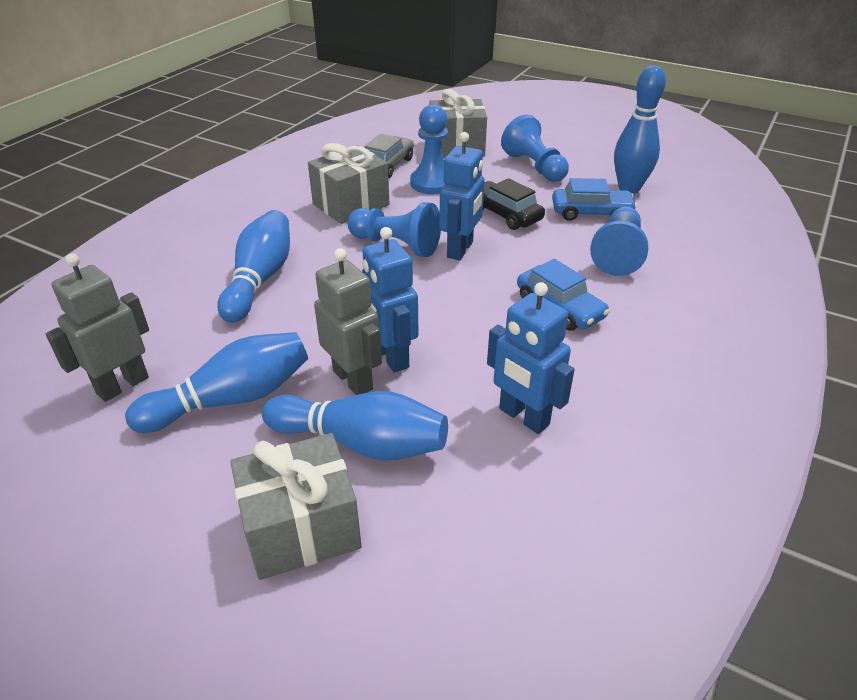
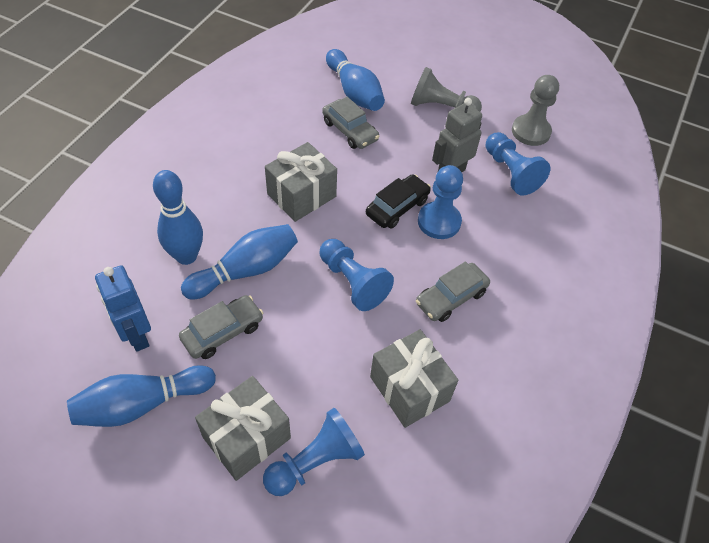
blue car: [517,259,610,331] [552,178,637,221] = 2 -> none = 0
blue robot: [362,227,418,373] [439,132,485,260] [487,282,575,434] = 3 -> [95,265,151,352] = 1
grey car: [364,134,414,178] = 1 -> [179,295,263,359] [322,97,379,149] [416,261,490,322] = 3
grey pawn: none = 0 -> [411,67,482,112] [512,75,559,146] = 2
grey robot: [46,253,149,402] [314,248,382,395] = 2 -> [432,98,482,172] = 1

